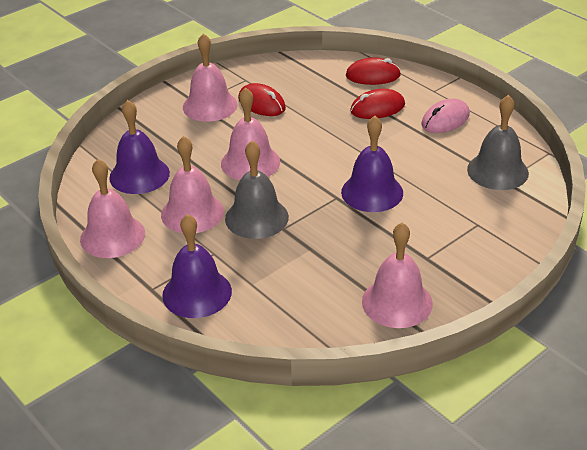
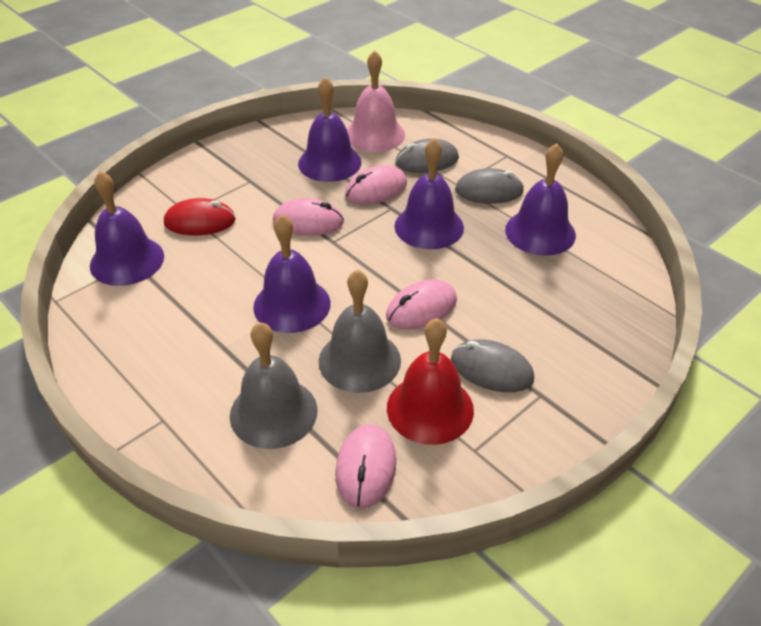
grey mouse: none = 0 -> [395,139,459,173] [451,340,534,392] [455,168,524,204] = 3
pink bell: [80,159,145,258] [161,136,224,233] [183,33,238,122] [221,87,280,180] [362,223,433,328] = 5 -> [347,50,405,152] = 1
pink mouse: [421,99,470,133] = 1 -> [273,198,344,236] [335,424,396,509] [345,165,407,204] [386,279,457,330] = 4
purple bell: [109,100,170,194] [162,214,232,318] [341,116,403,212] = 3 -> [90,171,164,286] [253,214,331,333] [298,77,361,182] [394,138,464,249] [505,143,576,256] = 5
red bell: none = 0 -> [387,318,474,445] = 1
red mouse: [238,83,286,116] [346,57,401,85] [350,89,405,119] = 3 -> [164,198,236,235] = 1

